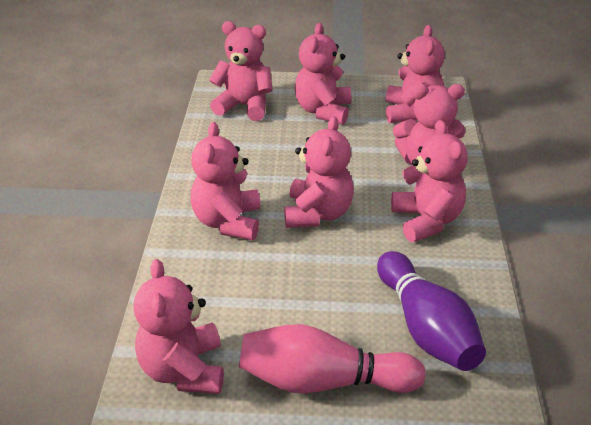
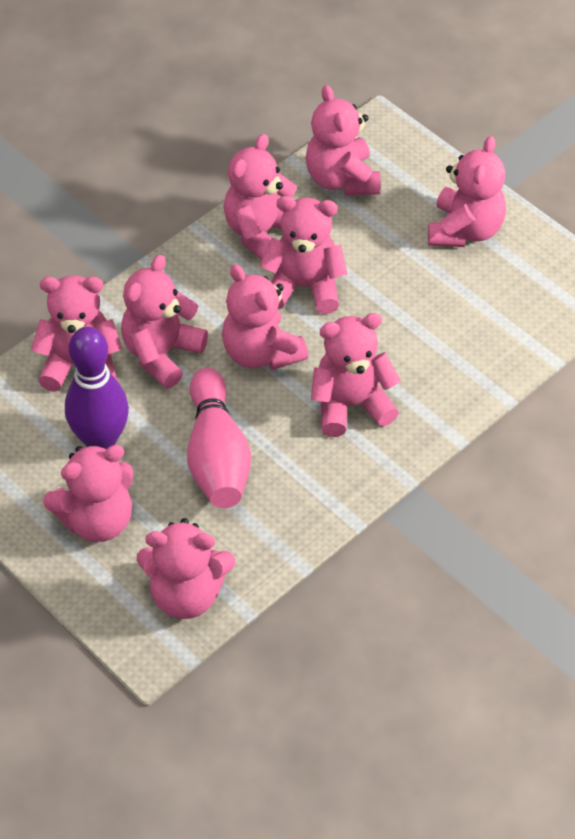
pink teddy bear: [133,259,224,394] [191,122,261,240] [209,21,273,121] [284,116,354,228] [295,23,351,125] [386,25,445,123] [391,120,468,242] [393,84,465,165] = 8 -> [31,275,122,392] [43,444,133,542] [121,255,208,388] [137,518,235,619] [222,264,308,370] [224,134,297,260] [260,196,348,314] [306,85,380,195] [311,313,401,437] [428,136,506,247] = 10

